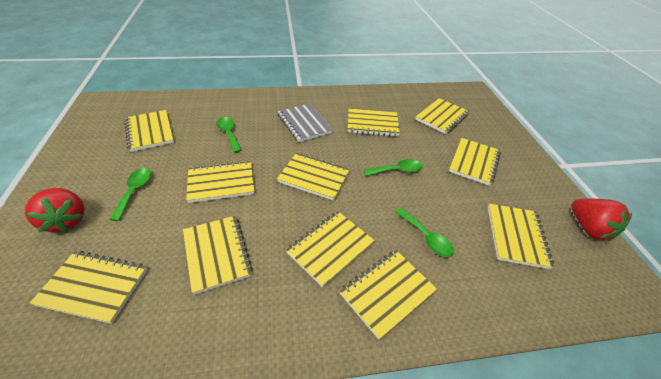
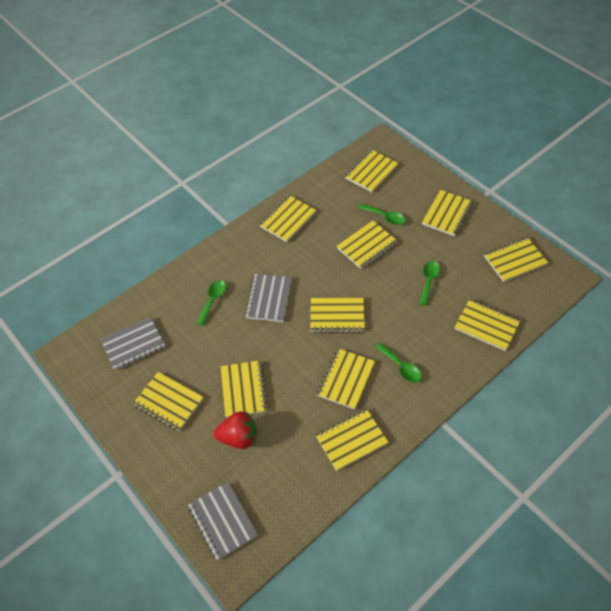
grey notebook: [278,103,333,142] = 1 -> [100,317,165,370] [188,482,258,560] [245,274,292,322] = 3
red strawberry: [25,188,85,232] [571,199,632,241] = 2 -> [214,411,256,449] = 1

